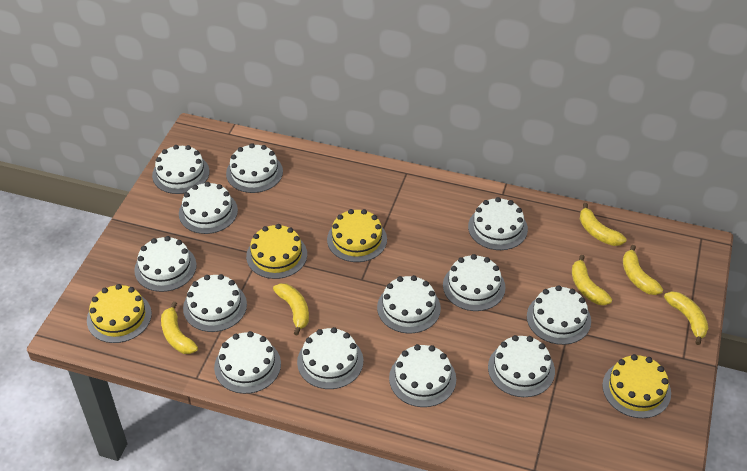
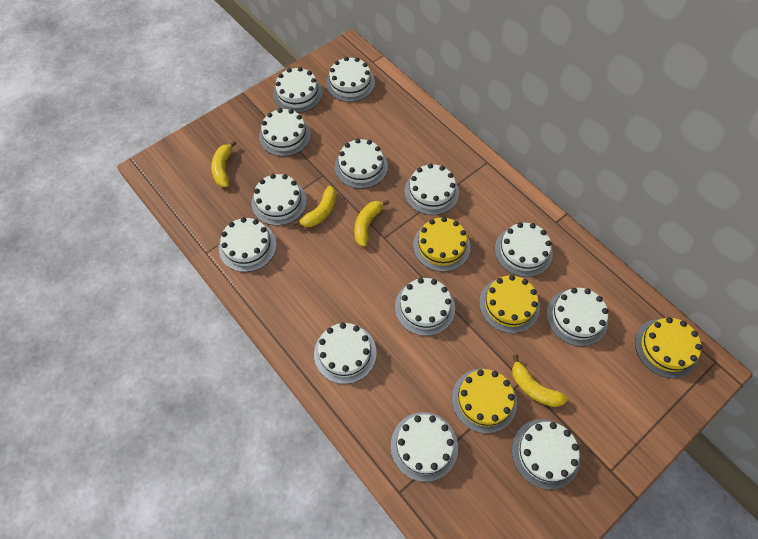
yellow banana: [161,301,198,354] [273,283,309,335] [572,255,612,305] [580,203,626,246] [623,245,663,295] [664,291,708,345] = 6 -> [211,141,237,187] [293,186,337,227] [354,200,389,247] [512,355,568,407] = 4

